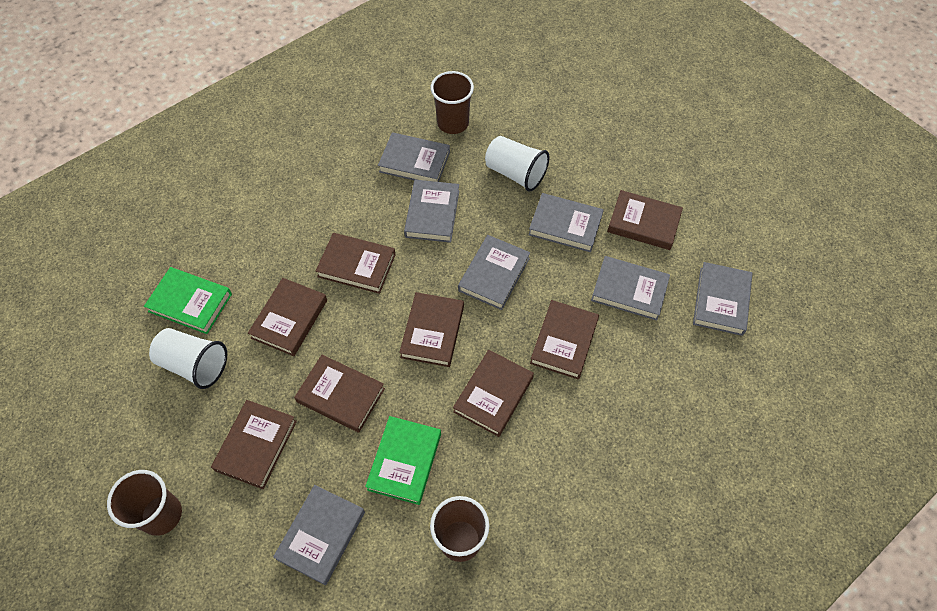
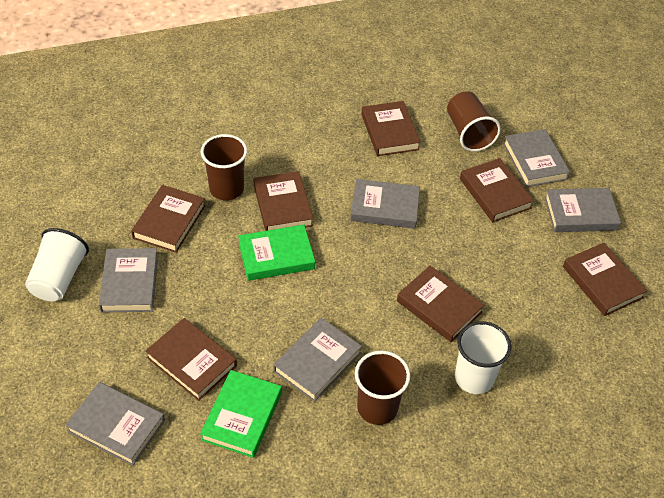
brown book: [211,400,297,489] [248,278,327,356] [294,355,385,433] [316,233,396,294] [399,292,464,367] [453,350,534,437] [530,300,599,380] [607,190,683,250] = 8 -> [131,185,206,253] [145,318,237,401] [253,171,313,231] [361,101,421,156] [397,266,484,342] [460,158,534,222] [563,243,647,316] = 7
grey book: [273,485,365,585] [378,132,450,182] [404,180,459,243] [458,235,530,310] [529,193,604,252] [591,256,670,321] [693,262,752,336] = 7 -> [65,382,165,466] [99,248,158,313] [273,318,362,402] [350,179,420,229] [503,129,570,187] [544,188,621,232] = 6

